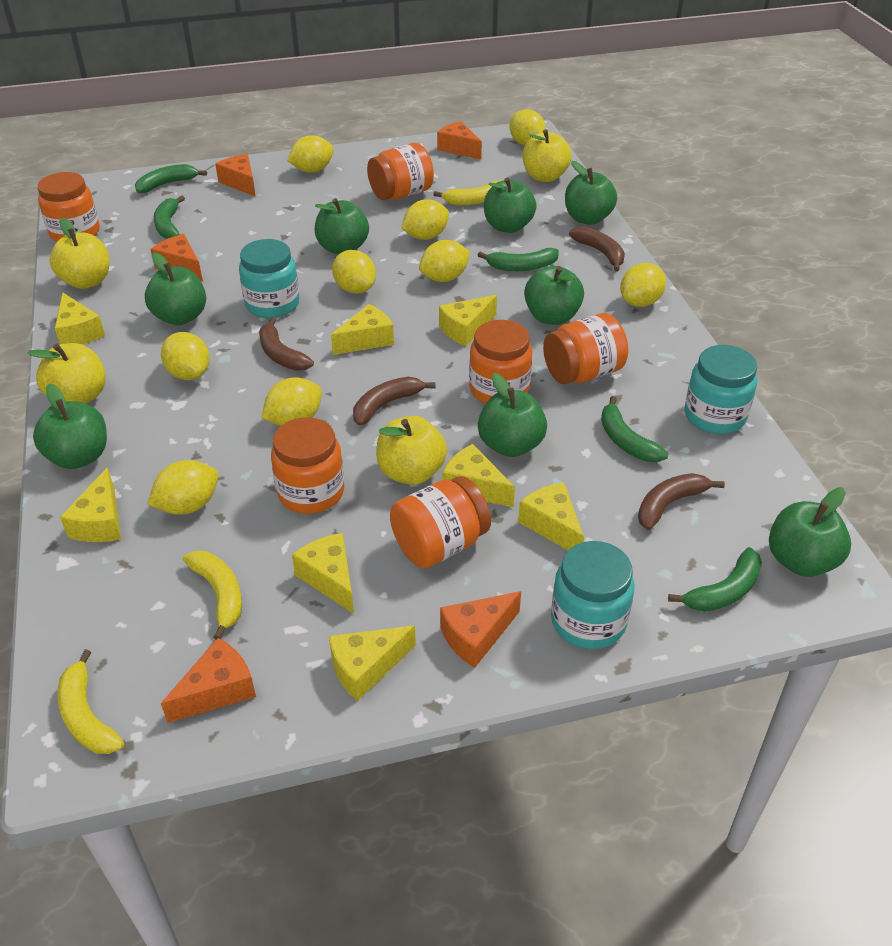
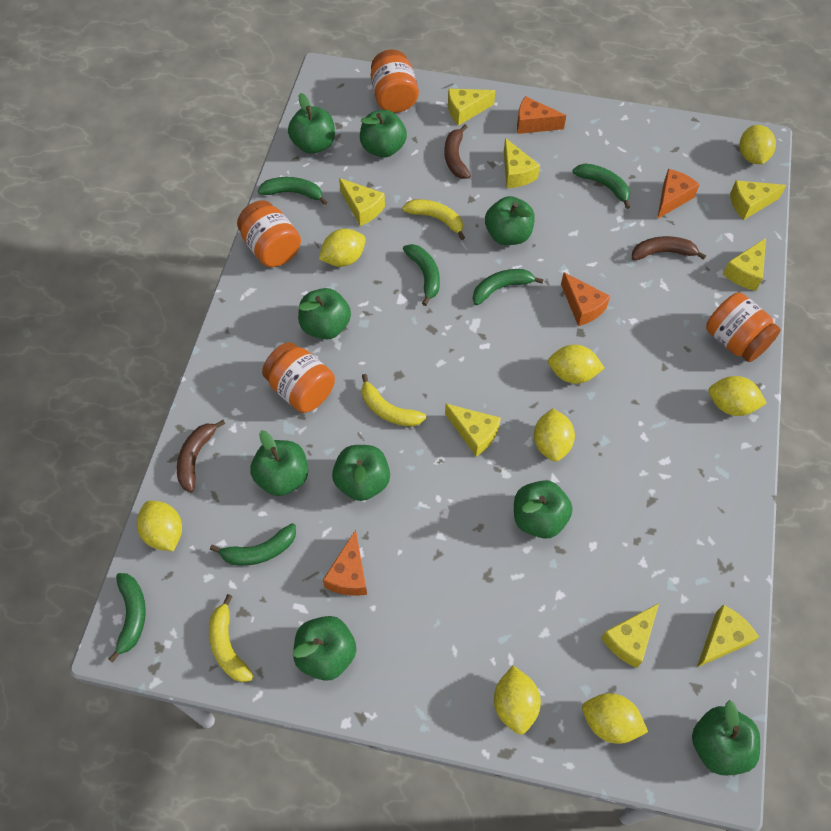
brown banana: [259,317,314,371] [353,377,436,426] [569,226,625,272] [638,473,725,530] = 4 -> [177,420,225,492] [444,125,471,179] [632,236,706,260] = 3
green apple: [33,384,107,469] [145,253,206,325] [315,198,369,254] [478,373,547,457] [484,177,537,233] [524,266,584,325] [565,161,617,225] [769,488,851,577] = 8 -> [250,430,308,496] [288,93,335,154] [293,616,356,681] [298,288,351,340] [332,445,390,501] [360,110,407,158] [485,196,535,245] [514,480,573,539] [692,700,760,775] = 9
green banana: [135,164,207,193] [154,196,185,239] [478,248,559,271] [601,396,668,462] [668,547,762,612] = 5 -> [108,573,146,663] [210,523,296,566] [258,177,327,205] [403,244,440,306] [473,269,544,305] [573,163,630,209] = 6
orange cheese: [150,234,203,281] [161,638,256,723] [215,154,256,197] [437,121,482,160] [440,591,521,668] = 5 -> [323,530,367,596] [517,96,566,134] [561,272,610,326] [657,169,700,219] = 4
orange jar: [37,172,100,242] [271,417,344,514] [367,143,434,200] [390,476,491,568] [469,320,532,404] [543,313,628,384] = 6 -> [237,200,301,267] [262,342,335,413] [371,49,419,113] [706,292,781,362] = 4
turquoise jar: [239,239,299,318] [551,541,635,649] [685,345,757,434] = 3 -> none = 0
yellow apple: [28,343,106,404] [50,218,110,289] [376,416,447,485] [523,129,572,182] = 4 -> none = 0
yellow lemon: [147,460,219,515] [161,332,210,380] [261,377,322,426] [287,135,334,173] [332,250,376,293] [401,199,449,240] [419,240,470,282] [510,109,546,145] [620,263,666,307] = 9 -> [137,501,182,551] [319,229,366,267] [494,666,541,735] [534,408,575,462] [548,345,605,384] [582,693,648,744] [709,376,767,416] [740,125,776,164] = 8

